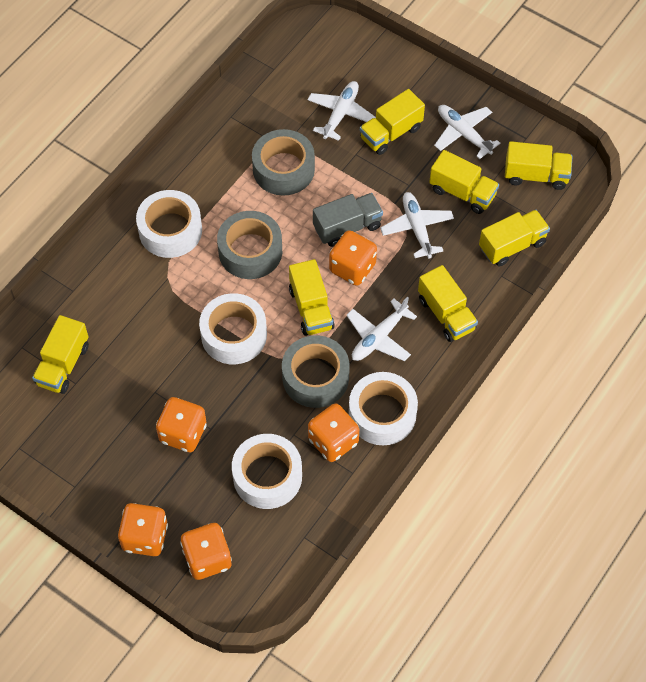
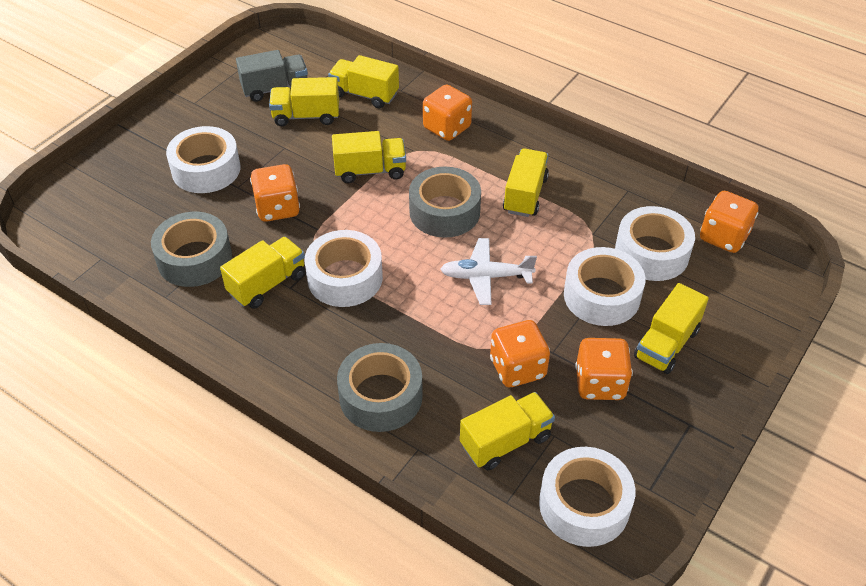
white plane: [307,81,376,141] [347,297,417,361] [380,192,454,258] [434,105,500,159] = 4 -> [440,238,537,305] = 1
white tape: [136,190,202,258] [199,293,267,364] [232,434,302,509] [349,372,418,445] = 4 -> [166,126,240,193] [304,230,383,307] [539,447,635,547] [564,247,645,326] [615,206,695,281] = 5

